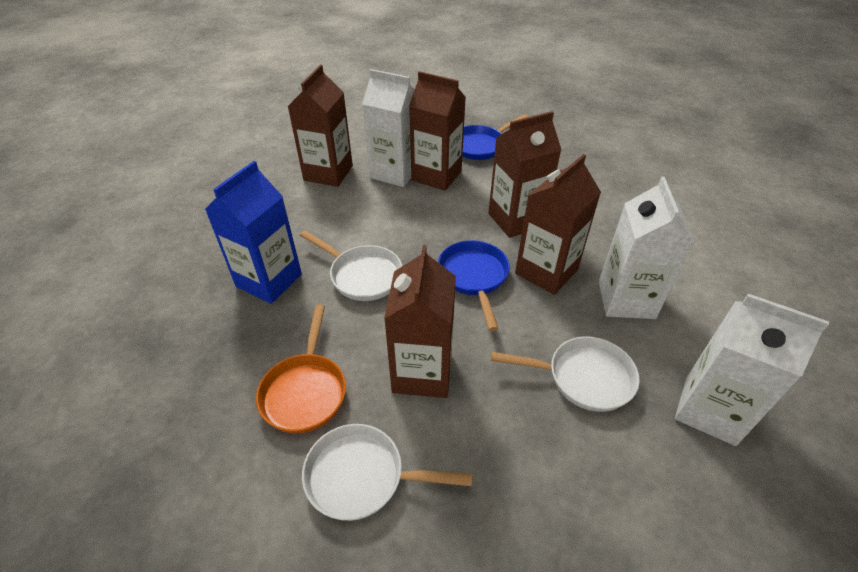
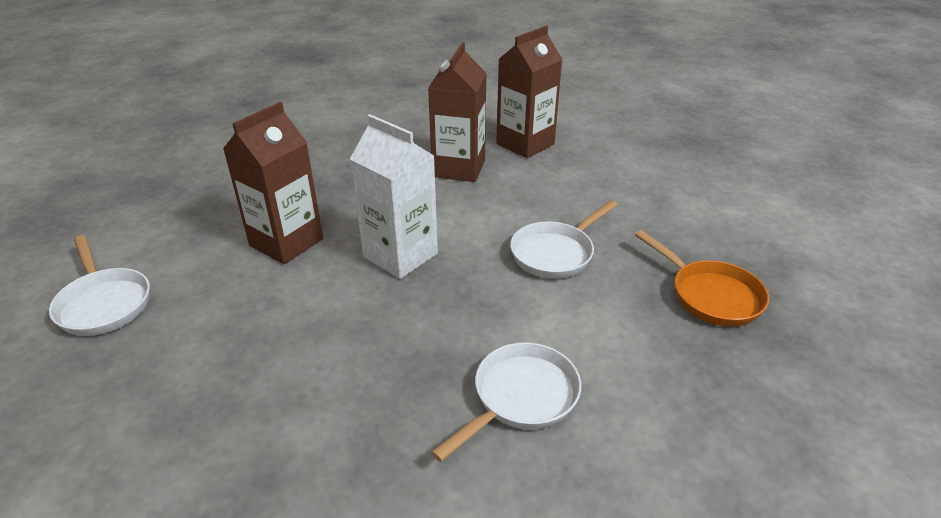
blue carton: [205,161,302,304] = 1 -> none = 0
blue pan: [438,240,510,331] [462,114,529,160] = 2 -> none = 0
brown carton: [287,65,353,187] [384,245,456,398] [409,71,466,191] [489,111,561,238] [515,154,601,295] = 5 -> [223,102,323,264] [428,42,487,182] [496,26,563,158] = 3
white carton: [362,69,415,187] [599,177,695,319] [675,294,829,446] = 3 -> [350,114,438,279] = 1

